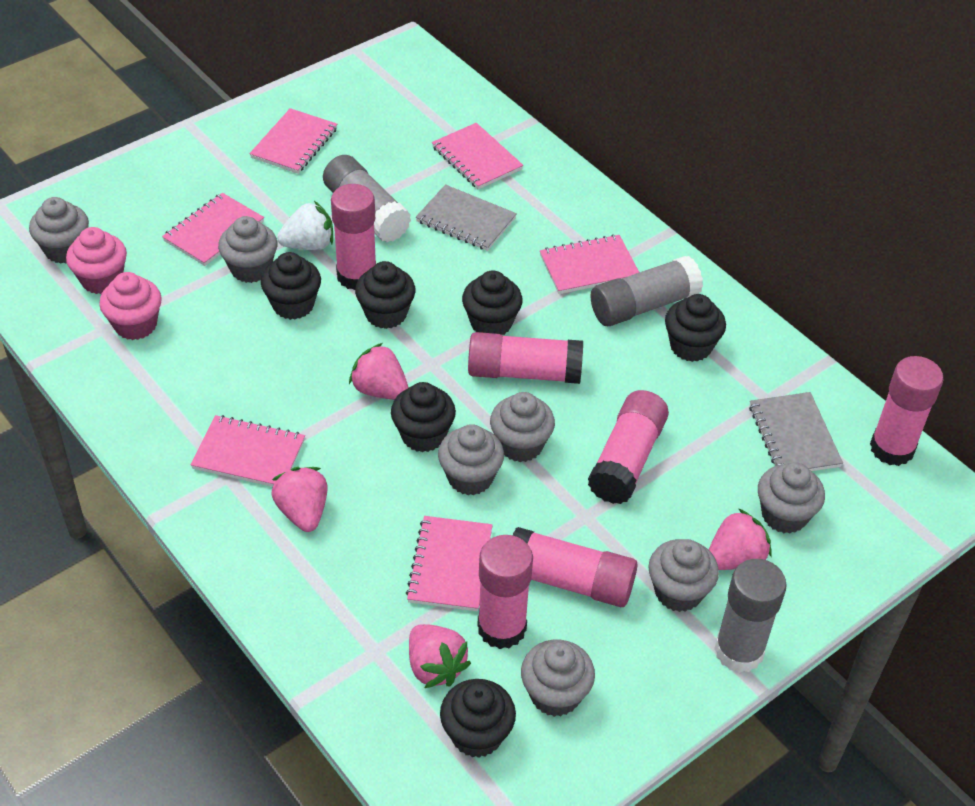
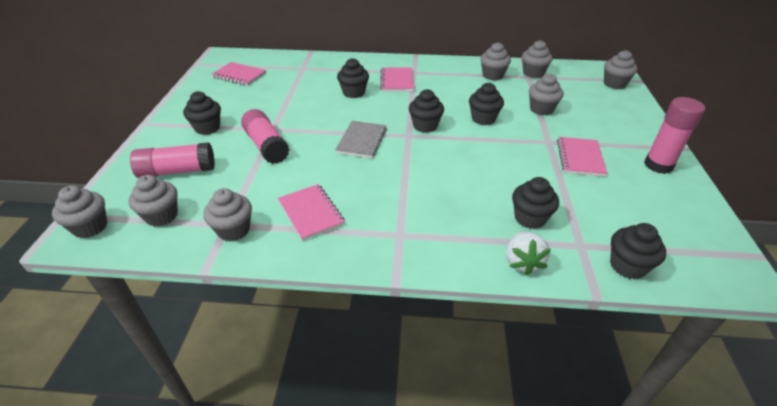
grey glue stick: [323,155,411,242] [591,256,703,326] [714,559,787,673] = 3 -> none = 0
grey notebook: [416,184,517,251] [749,392,843,471] = 2 -> [335,121,387,158] = 1
pink cupcake: [66,227,127,294] [99,272,162,340] = 2 -> none = 0
pink glue stick: [331,184,376,290] [468,332,583,384] [477,535,533,649] [513,527,638,607] [588,390,669,504] [870,356,943,466] = 6 -> [130,142,215,178] [241,109,290,164] [644,97,705,174] = 3
pink notebook: [162,193,264,266] [190,415,305,487] [250,108,337,174] [406,516,492,611] [432,123,523,190] [540,234,639,294] = 6 -> [211,62,266,86] [278,184,345,241] [380,68,414,92] [557,137,608,177] = 4
pink strawberry: [271,467,327,532] [349,343,409,400] [409,624,471,688] [709,508,772,570] = 4 -> none = 0

